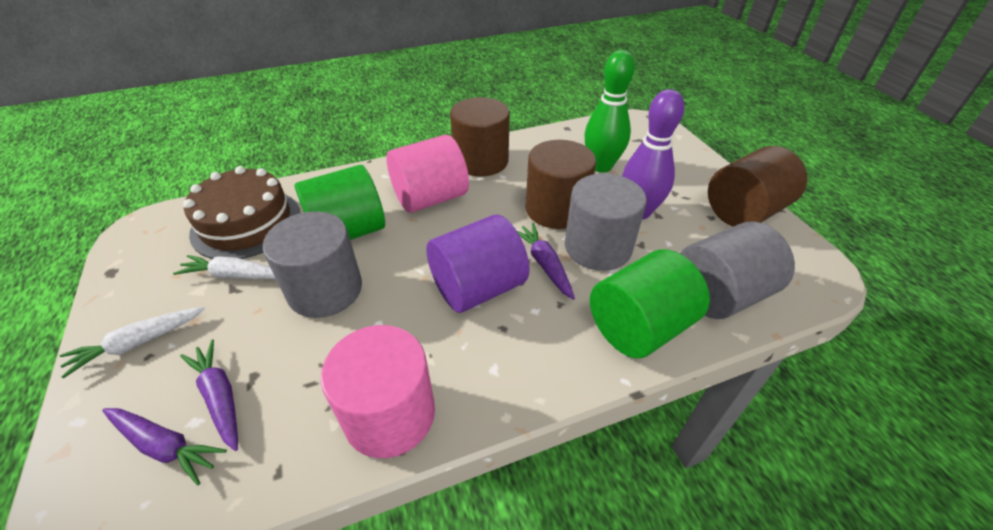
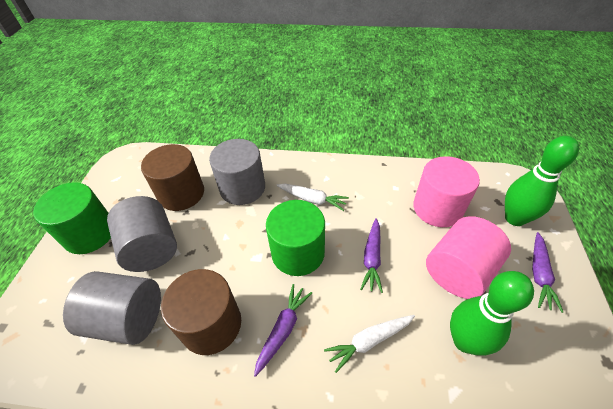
brown cake: [183,166,300,259] = 1 -> none = 0
brown cylinder: [450,97,510,176] [525,140,596,229] [708,146,807,227] = 3 -> [141,144,204,211] [161,269,241,355] = 2
green bowling pin: [584,50,635,173] = 1 -> [450,271,534,356] [505,136,579,226] = 2
purple bowling pin: [622,89,685,220] = 1 -> none = 0
purple cylinder: [426,215,529,313] = 1 -> none = 0

